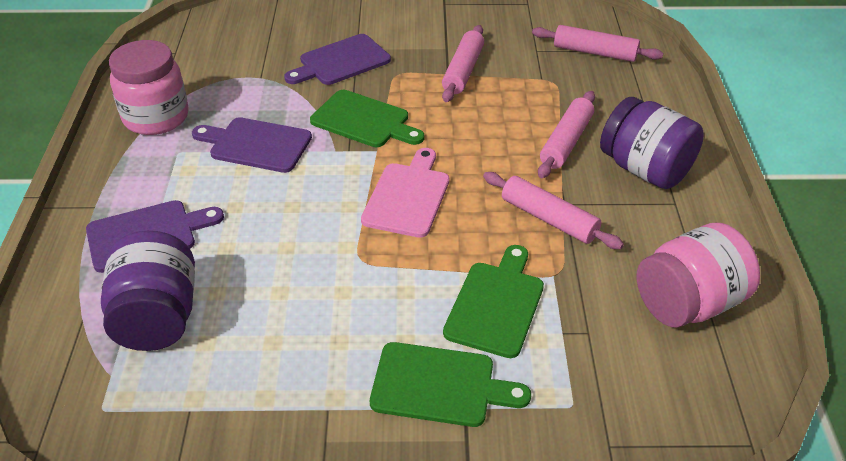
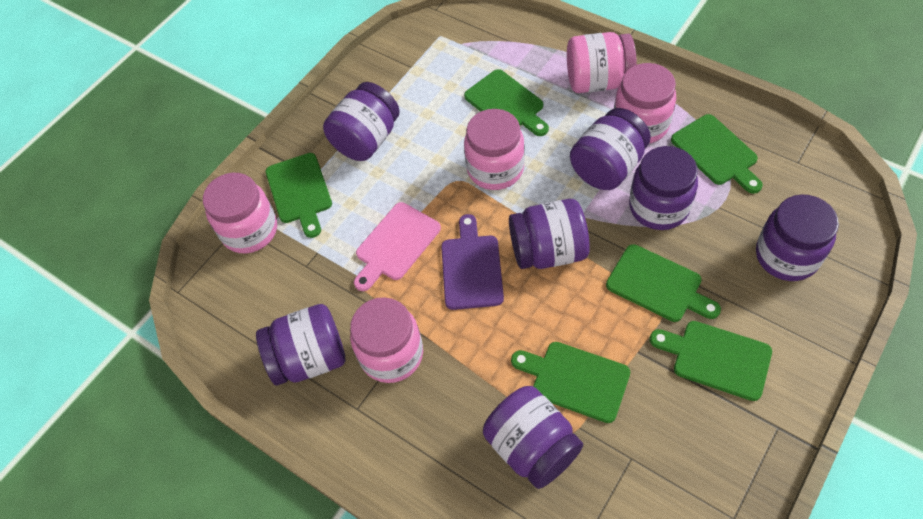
green cutting board: [310,90,424,147] [370,342,531,427] [443,245,544,358] = 3 -> [266,153,332,238] [464,69,549,136] [511,342,630,423] [606,244,721,322] [650,321,772,401] [671,114,763,194] = 6
pink jar: [109,40,189,135] [637,223,760,328] = 2 -> [203,173,277,253] [350,297,423,383] [464,109,525,190] [567,32,637,93] [614,63,676,144] = 5
pink rolling pin: [442,25,484,102] [483,172,624,249] [532,25,663,62] [538,91,595,178] = 4 -> none = 0
purple cutting board: [86,200,224,273] [192,117,312,173] [284,34,391,85] = 3 -> [441,214,504,310] = 1
purple jar: [101,231,195,351] [600,97,704,189] = 2 -> [256,304,345,386] [323,82,400,161] [483,386,583,489] [509,199,590,269] [570,108,651,190] [629,146,698,230] [756,194,839,281] = 7

